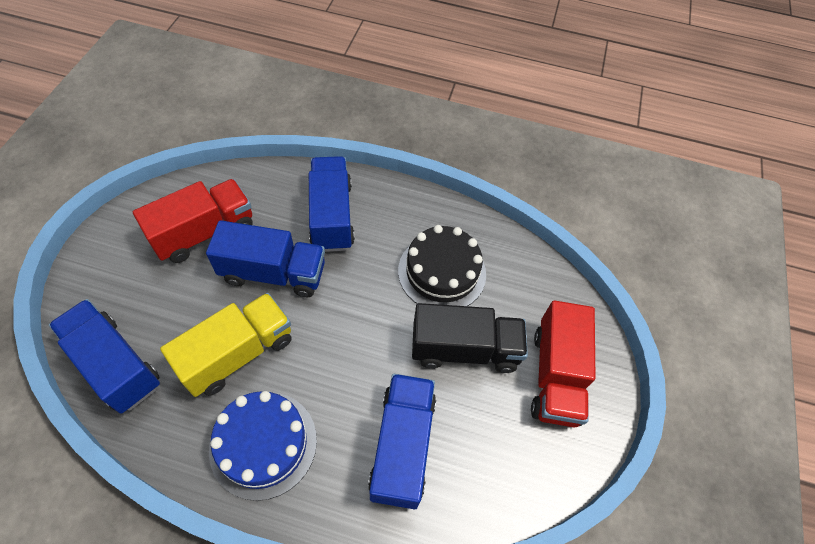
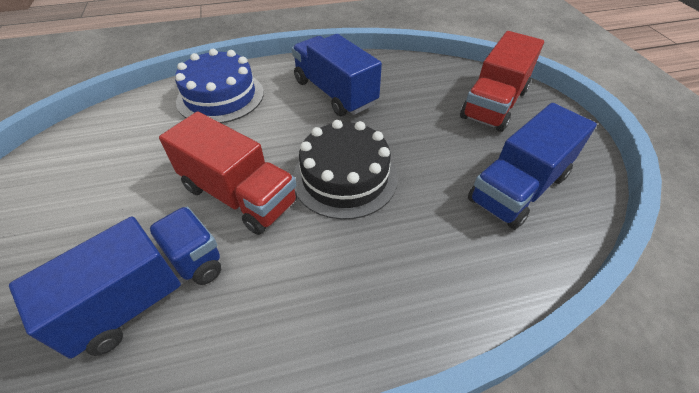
black truck: [412,303,528,373] = 1 -> none = 0
blue truck: [49,299,160,414] [206,220,325,297] [309,156,355,252] [368,374,436,509] = 4 -> [9,207,221,359] [292,34,382,116] [468,103,597,230] = 3
yellow truck: [160,293,292,397] = 1 -> none = 0

